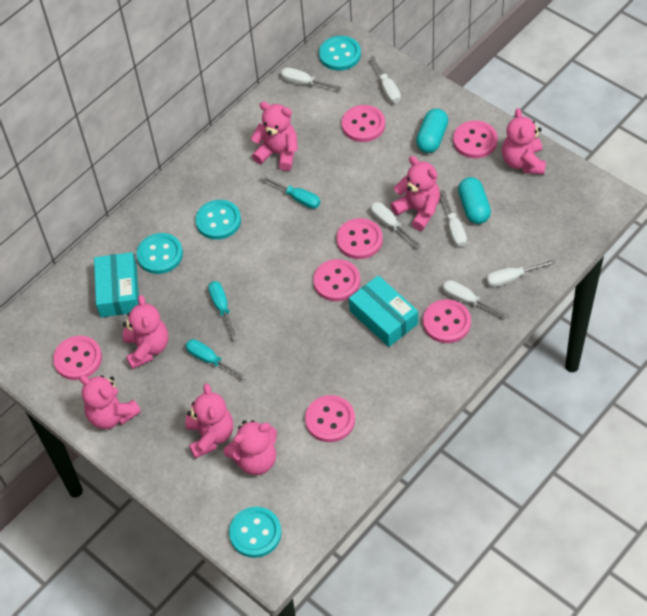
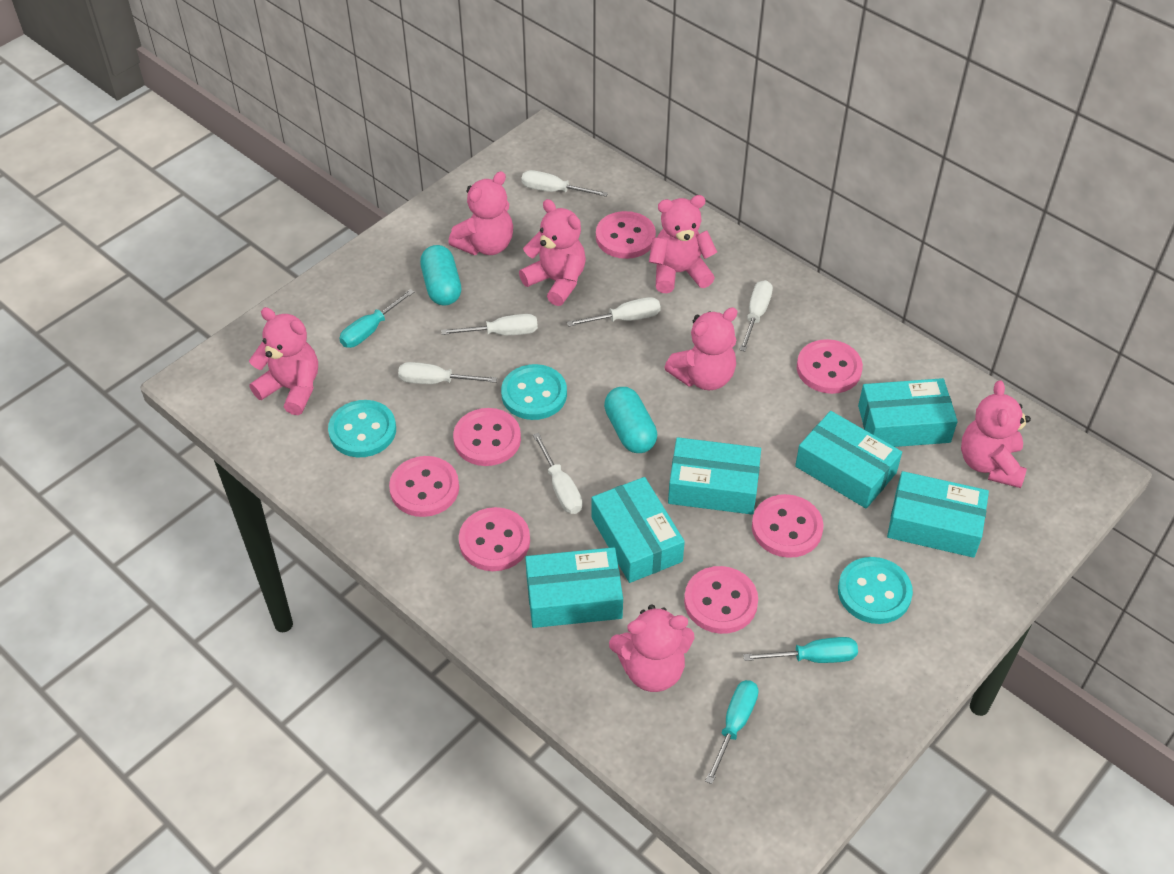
turquoise box: [94,252,139,317] [349,275,418,347] = 2 -> [525,547,623,628] [592,477,685,583] [668,437,761,514] [795,411,902,509] [858,378,958,447] [887,471,989,558] = 6
turquoise button: [136,233,183,274] [195,200,241,240] [229,507,282,558] [319,36,361,71] = 4 -> [328,400,396,457] [501,364,567,420] [838,557,913,624] = 3

